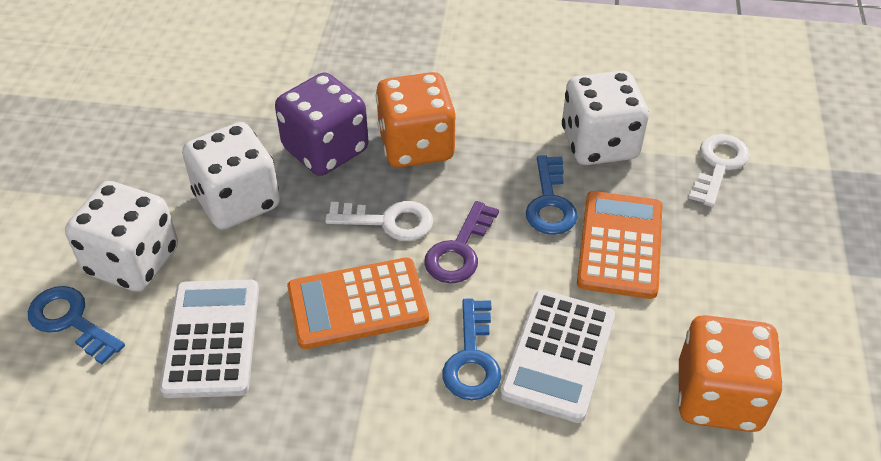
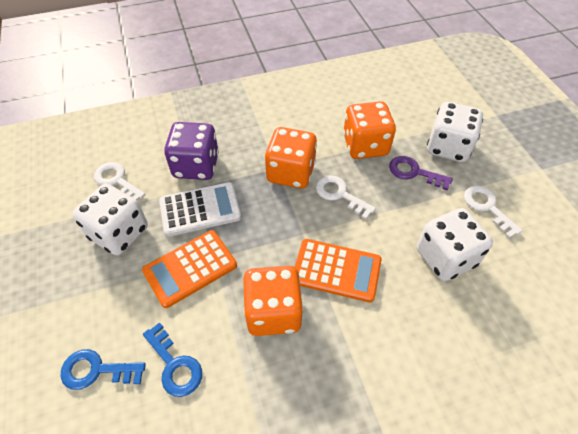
blue key: [28,286,125,365] [442,299,501,400] [526,155,578,235] = 3 -> [60,349,146,390] [143,322,202,397] = 2
orange dice: [376,72,456,168] [678,315,783,432] = 2 -> [243,266,303,336] [265,127,317,189] [343,101,396,159] = 3
white calculator: [160,280,259,398] [500,290,615,423] = 2 -> [159,182,241,237] = 1
white key: [325,201,433,241] [689,134,750,207] = 2 -> [94,162,145,200] [316,175,376,219] [464,185,522,238] = 3

